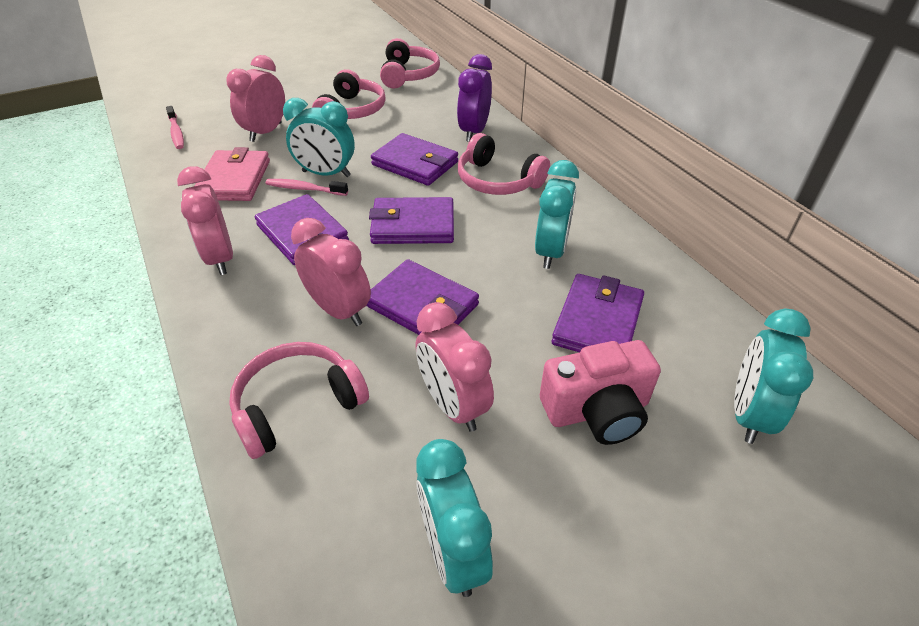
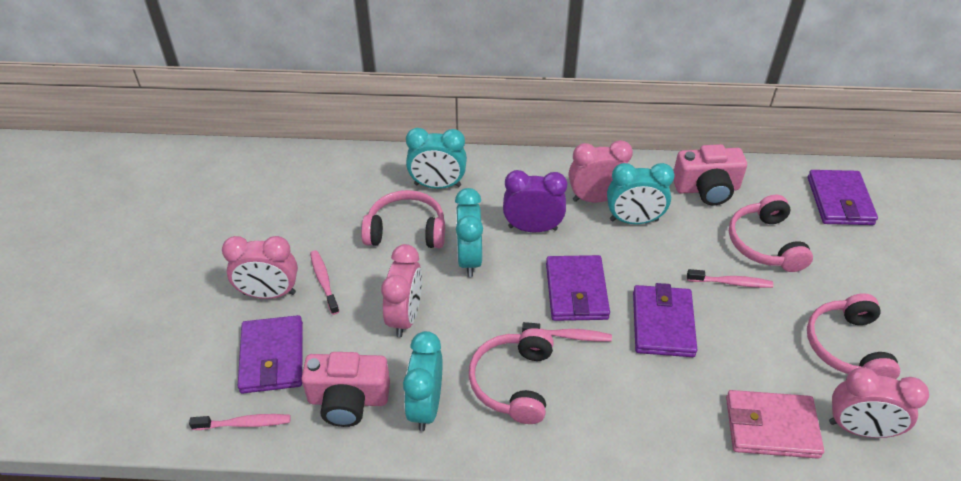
pink camera: [540,340,661,445] = 1 -> [301,352,390,427] [674,144,747,205] = 2
pink toothbrush: [166,106,184,149] [266,179,348,196] = 2 -> [189,414,291,430] [310,250,339,315] [522,322,612,342] [687,269,773,288] = 4
purple wallet: [255,194,349,265] [366,259,479,335] [369,197,454,244] [371,133,458,186] [552,274,644,352] = 5 -> [238,315,303,394] [546,255,610,321] [633,283,697,357] [808,170,878,225] = 4

